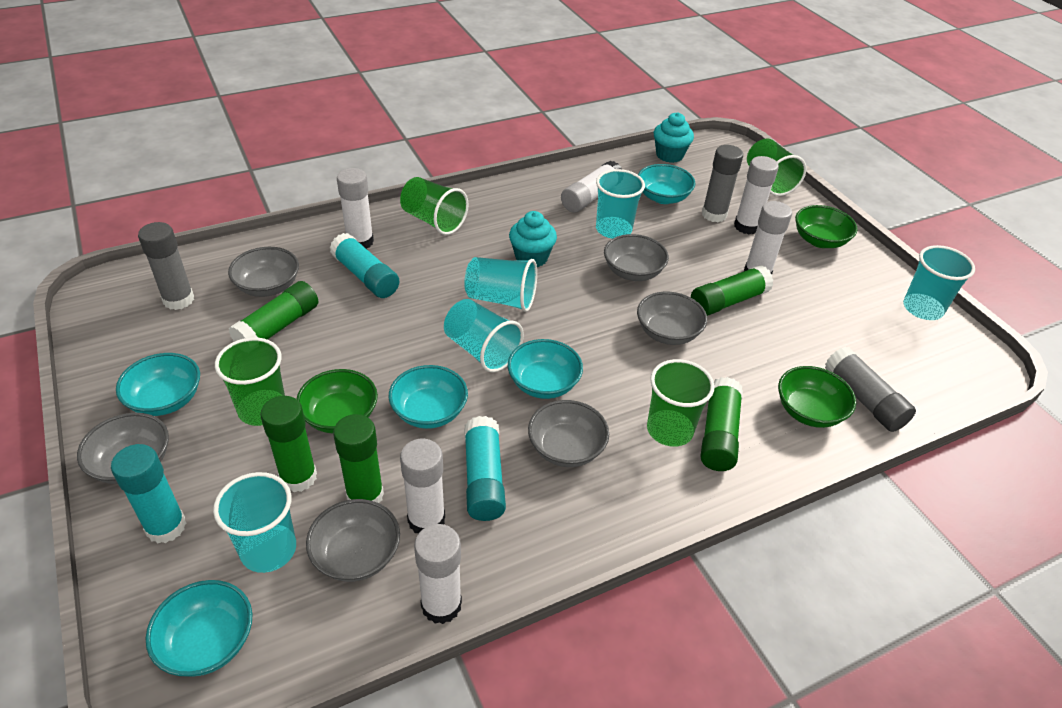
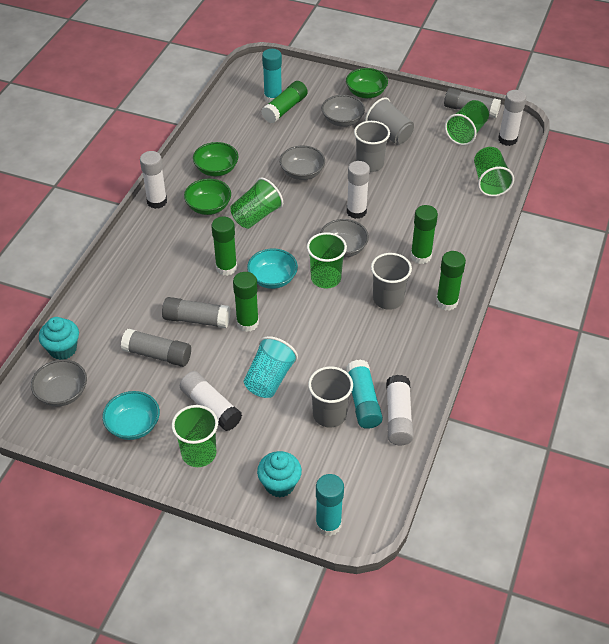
green cup: [215,337,285,426] [400,177,469,235] [647,359,714,447] [747,138,806,196] = 4 -> [172,405,218,467] [230,178,283,229] [307,232,347,288] [445,100,489,145] [474,147,514,197] = 5
grey bowl: [77,413,169,484] [228,247,299,297] [306,499,400,582] [528,400,609,467] [604,234,669,281] [637,292,707,345] = 6 -> [31,360,87,406] [280,146,325,180] [320,219,369,257] [322,95,365,127] = 4
grey cup: none = 0 -> [308,366,353,428] [354,121,390,172] [365,97,414,145] [371,253,412,310] = 4
turquoise bowl: [116,353,200,416] [146,580,252,677] [389,365,468,429] [508,339,583,399] [638,164,695,204] = 5 -> [102,391,160,440] [247,248,298,289] = 2
turquoise cup: [213,472,296,573] [444,299,524,373] [464,257,537,312] [596,169,645,239] [903,245,975,320] = 5 -> [244,336,298,398] = 1
white glue stick: [337,168,374,249] [400,439,445,533] [414,524,462,624] [561,161,622,213] [734,156,779,234] [744,201,792,274] = 6 -> [140,151,167,209] [180,371,242,431] [347,161,370,219] [386,375,414,445] [498,90,526,146] = 5

